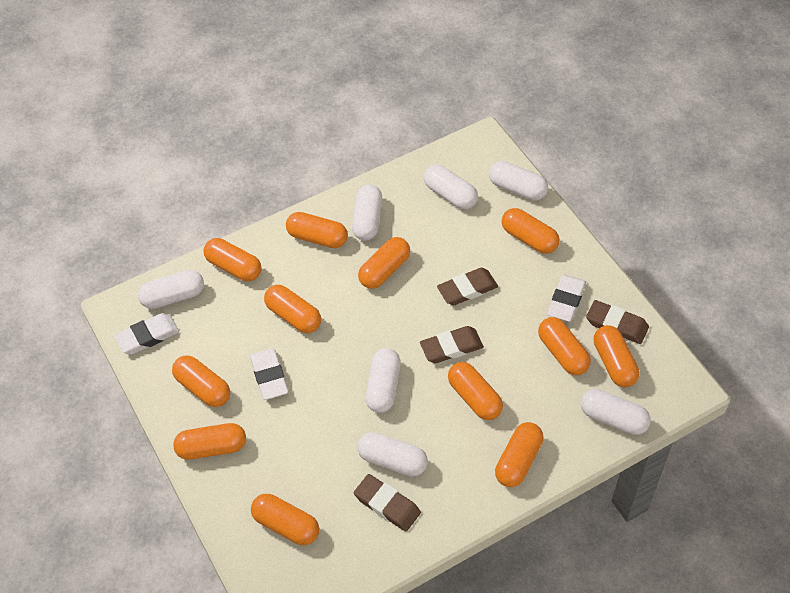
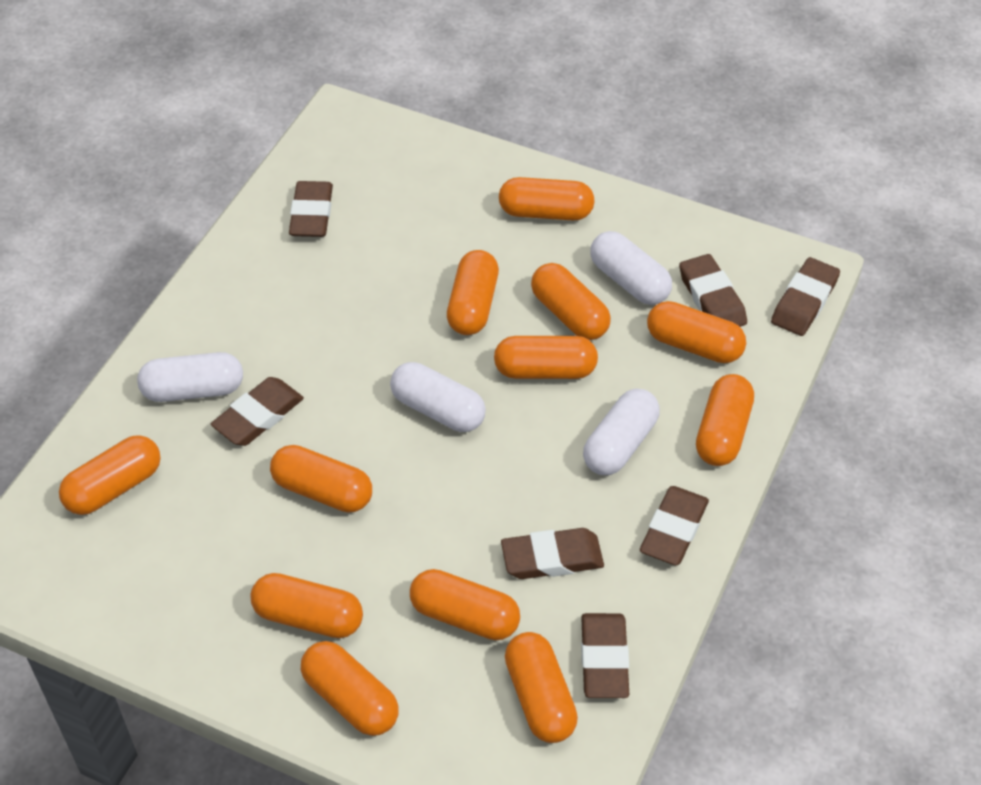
brown eraser: [354,474,421,532] [420,326,484,363] [437,268,498,305] [586,300,649,344] = 4 -> [211,377,304,446] [289,181,333,237] [501,528,604,579] [581,613,629,698] [640,486,709,565] [679,254,747,327] [771,257,840,336] = 7
white capsule: [138,270,204,309] [352,184,382,241] [358,432,428,476] [365,348,400,413] [424,165,478,209] [489,161,548,200] [581,389,651,435] = 7 -> [137,352,243,402] [390,362,486,432] [583,389,660,475] [590,231,672,305] = 4
white eraser: [114,313,179,354] [250,349,288,400] [547,275,586,322] = 3 -> none = 0

